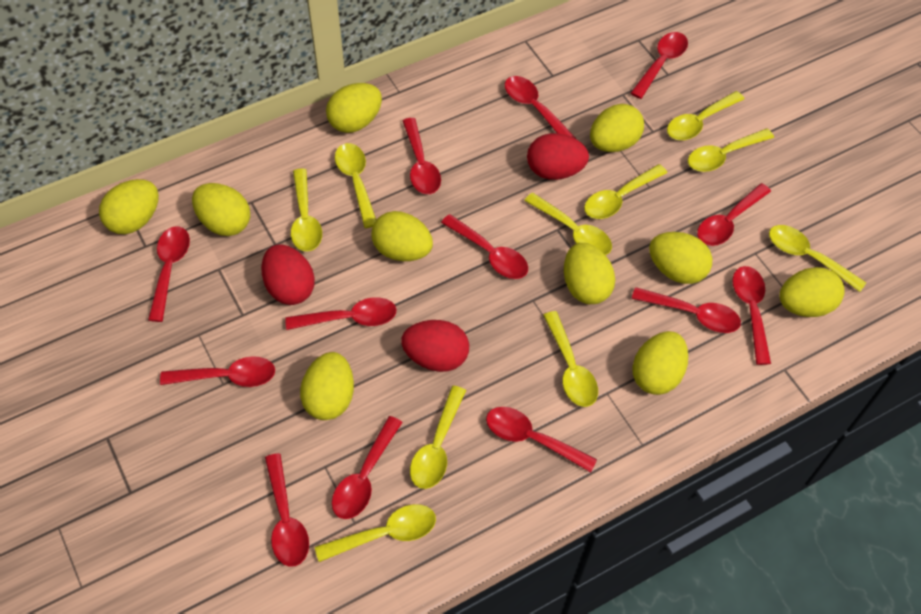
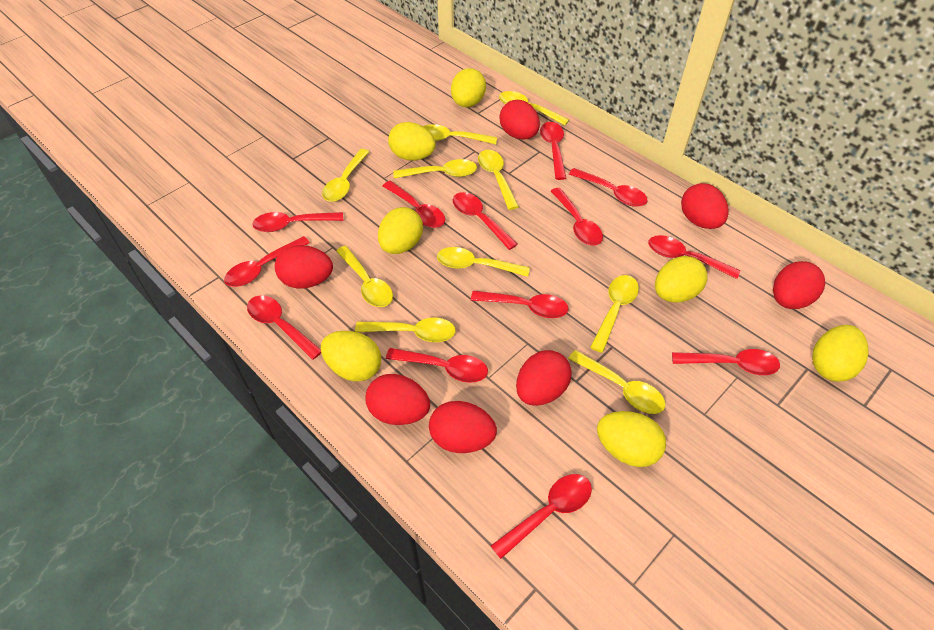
red egg: [261,244,315,305] [401,320,469,372] [527,133,589,180] = 3 -> [275,245,333,289] [366,374,430,425] [429,401,497,453] [499,100,540,140] [516,350,572,406] [681,183,729,229] [773,261,825,309] = 7
yellow egg: [99,179,159,234] [192,183,250,236] [300,352,354,420] [326,83,382,133] [371,211,433,261] [564,243,615,304] [590,104,644,152] [632,331,688,395] [649,232,712,284] [780,267,845,317] = 10 -> [321,331,381,381] [378,207,423,254] [388,122,436,160] [451,68,486,107] [597,411,666,467] [655,256,708,303] [812,325,869,382] = 7

